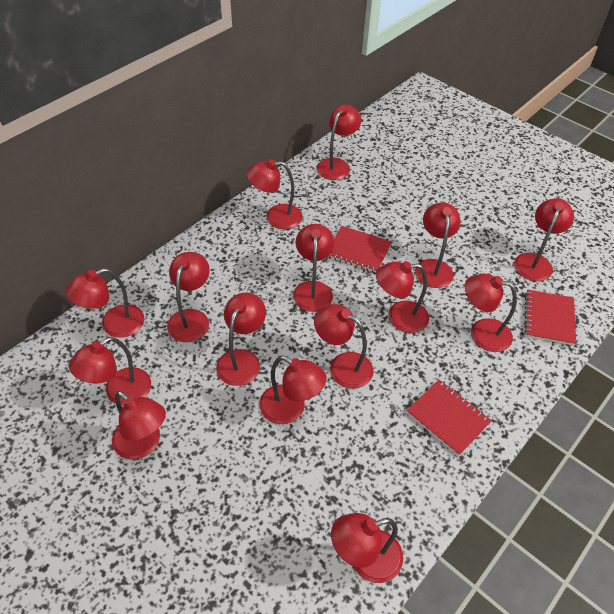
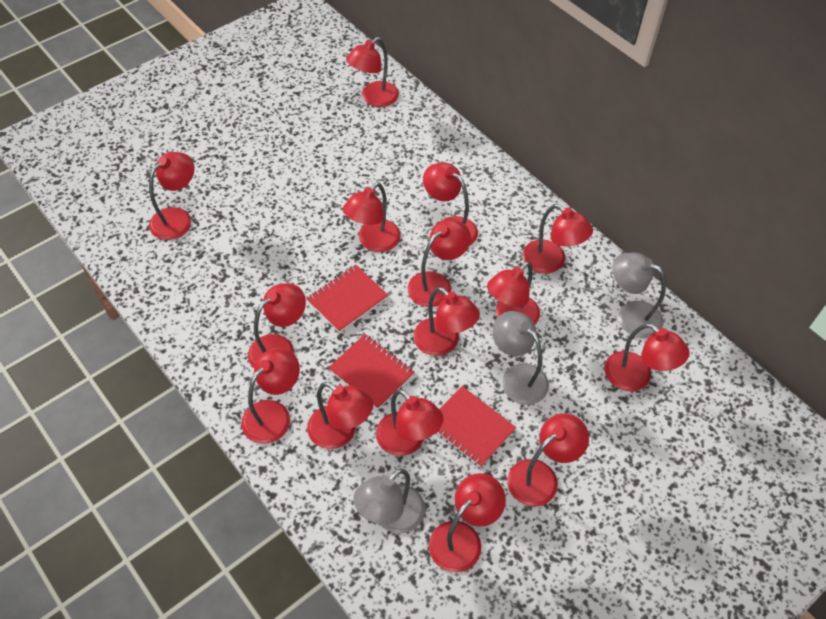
grey lamp: none = 0 -> [353,469,425,534] [493,311,549,405] [612,253,666,338] = 3

